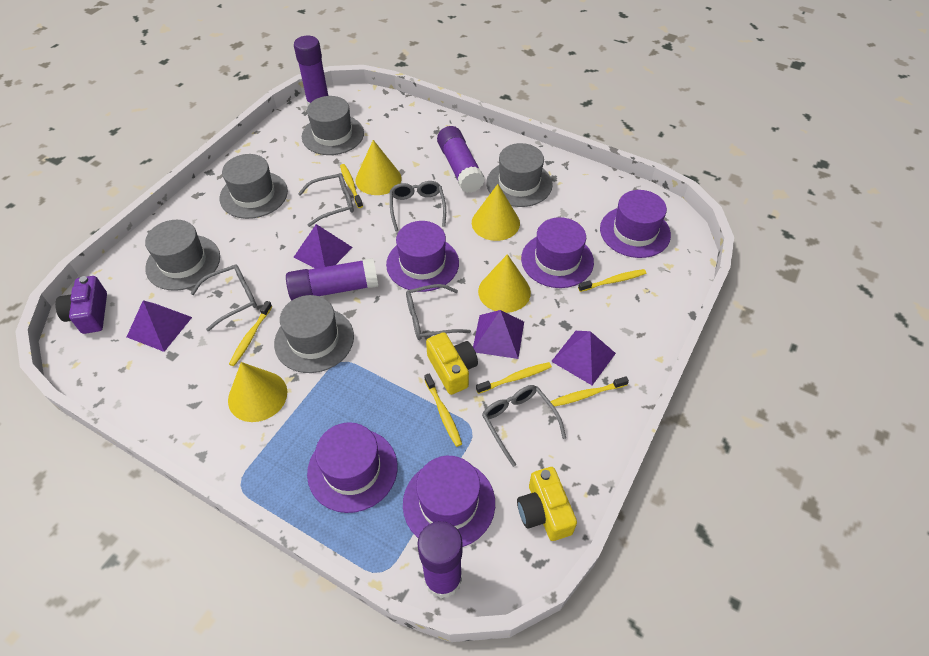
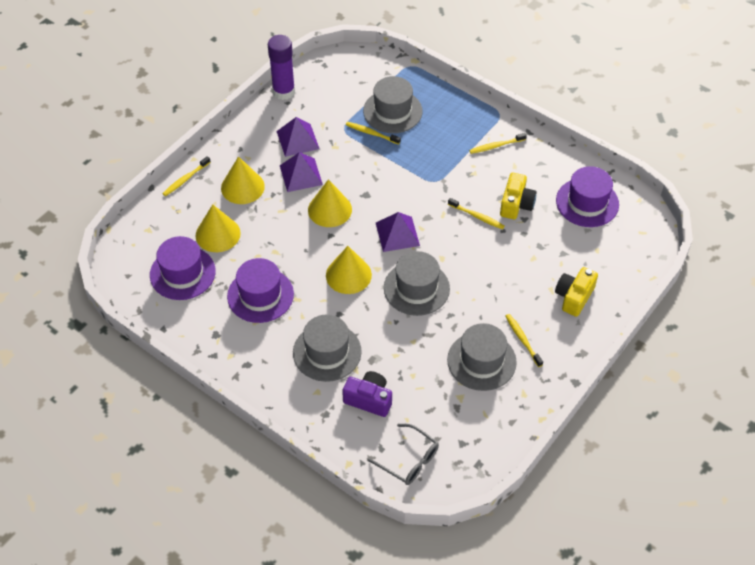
grey glasses: [190,264,257,331] [298,173,354,227] [390,181,446,231] [406,284,471,340] [482,385,566,467] = 5 -> [368,424,439,485] = 1
grey hat: [145,220,220,291] [220,154,288,219] [274,295,354,373] [302,96,364,155] [486,143,553,207] = 5 -> [293,315,362,382] [363,76,423,133] [384,251,450,316] [447,323,517,391] = 4
purple glue stick: [286,258,378,301] [294,36,329,105] [417,521,463,599] [437,126,485,193] = 4 -> [268,35,295,100] = 1
purple hat: [307,422,397,513] [386,221,459,292] [403,456,495,547] [521,217,594,288] [600,190,671,258] = 5 -> [150,236,216,300] [227,258,294,323] [556,166,619,227] = 3
purple pyramid: [127,300,192,352] [294,224,353,268] [473,310,524,359] [551,331,616,385] = 4 -> [276,117,319,157] [280,152,323,192] [376,212,420,252] = 3
yellow toothbrush: [229,301,272,366] [340,164,363,208] [424,373,462,447] [476,362,552,394] [550,377,629,407] [578,269,646,292] = 6 -> [162,156,210,196] [346,122,401,144] [448,198,505,230] [469,133,527,154] [505,314,543,367] = 5

